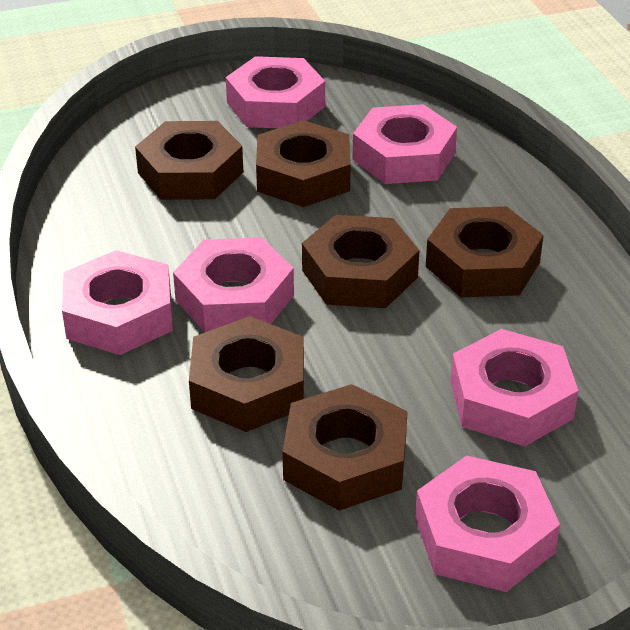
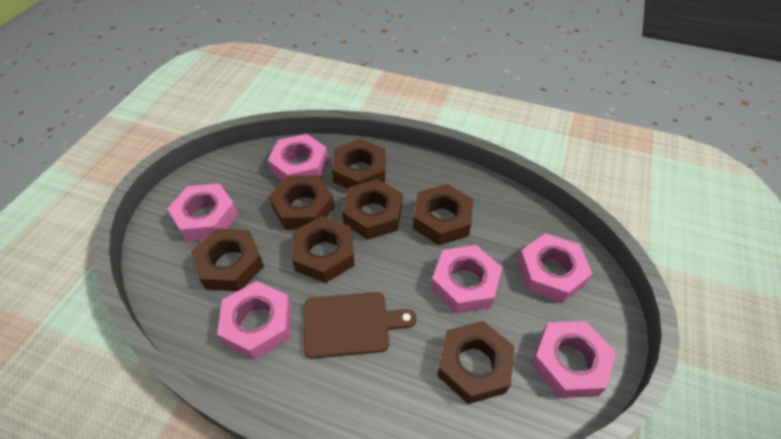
brown cutting board: none = 0 -> [304,292,417,359] = 1
brown nut: [135,121,243,200] [189,316,304,432] [256,120,351,207] [282,384,408,511] [302,215,420,308] [426,206,544,297] = 6 -> [191,228,264,291] [269,175,335,230] [292,216,355,283] [332,139,386,189] [342,179,403,240] [413,184,473,245] [437,321,515,404] = 7

